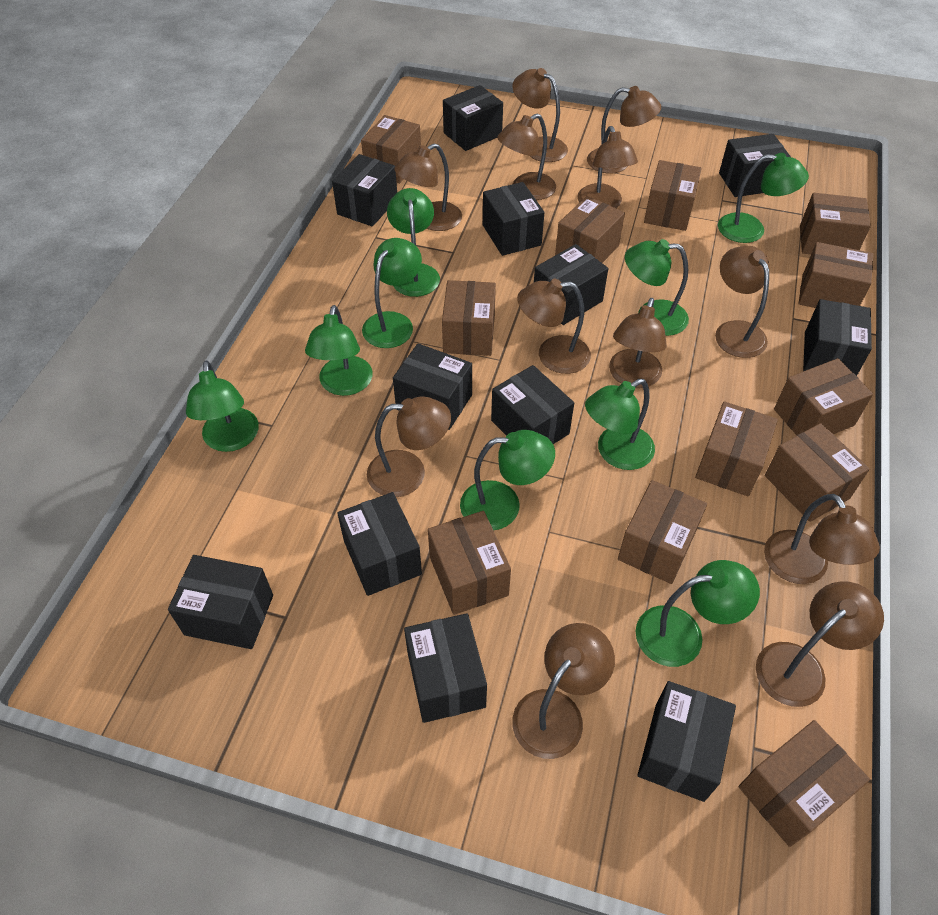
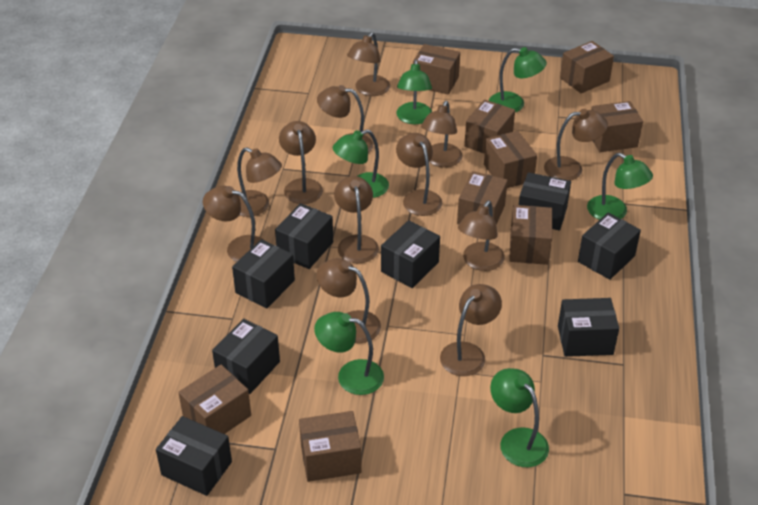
black box: [168,555,273,649] [332,154,397,227] [337,492,422,596] [393,343,472,430] [404,613,487,723] [443,85,503,151] [483,182,545,256] [491,365,574,444] [534,244,608,325] [638,681,736,802] [719,134,791,197] [803,299,872,376] = 12 -> [156,416,232,496] [212,319,280,394] [232,239,295,308] [275,203,333,269] [381,220,440,288] [519,172,571,231] [558,298,619,357] [578,213,641,280] = 8
brown box: [361,115,421,183] [428,511,511,615] [442,280,496,356] [555,196,625,263] [618,480,707,584] [644,160,702,231] [695,401,778,496] [739,720,870,847] [765,423,870,522] [774,358,873,435] [798,242,873,308] [800,193,871,254] = 12 -> [178,365,251,434] [299,411,362,482] [413,44,460,95] [457,171,508,225] [464,100,515,154] [484,131,537,188] [509,205,552,265] [560,41,614,93] [591,101,643,152] = 9
green lamp: [186,361,259,452] [305,305,373,396] [362,238,422,348] [387,188,440,297] [460,430,555,530] [585,379,655,470] [625,239,689,336] [636,560,760,667] [718,153,809,243] = 9 -> [314,312,384,395] [333,130,389,198] [396,60,432,124] [489,47,547,112] [490,368,549,467] [587,153,653,220] = 6

